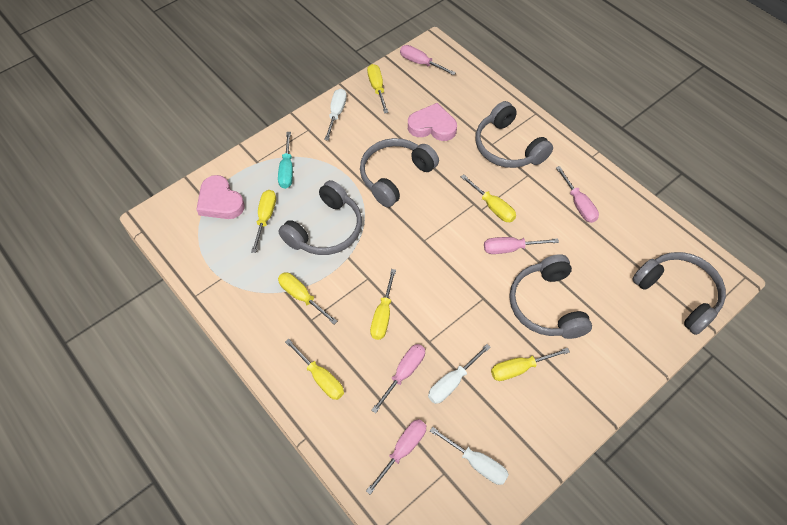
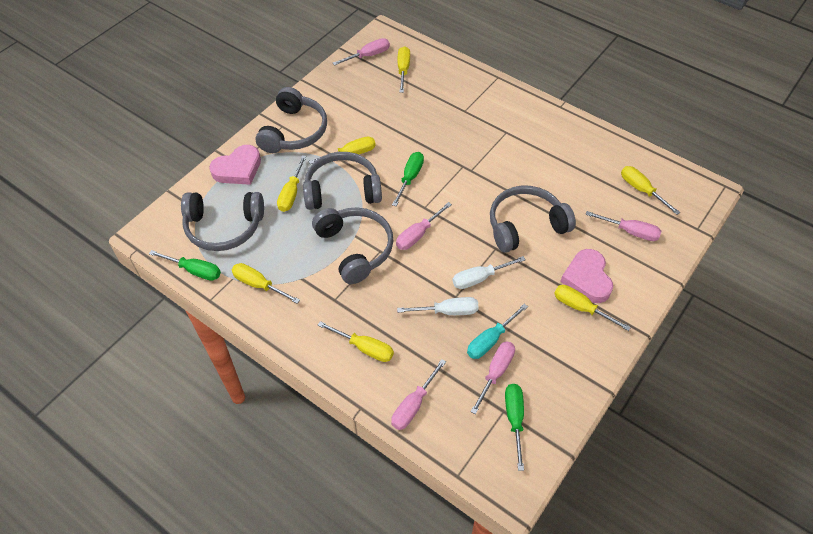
green screwdriver: none = 0 -> [149,250,221,281] [392,152,424,206] [505,384,524,471] = 3
white screwdriver: [324,88,347,141] [428,344,491,404] [430,427,509,485] = 3 -> [397,297,479,315] [452,256,526,289] = 2

